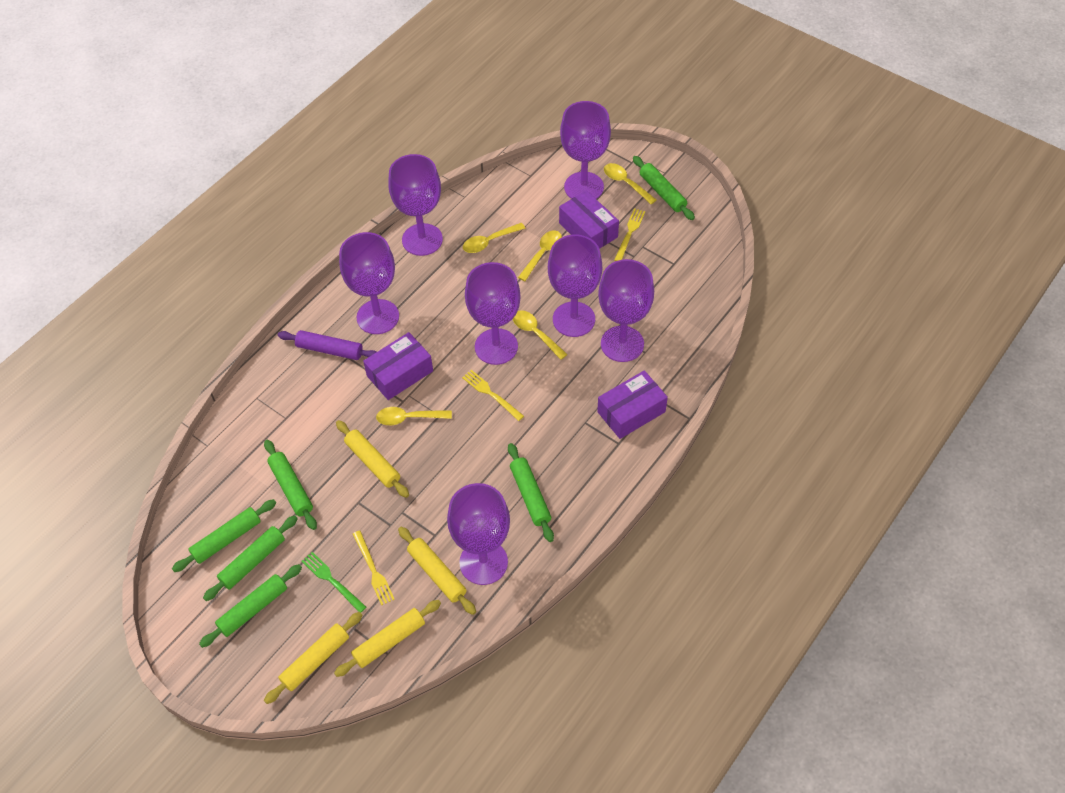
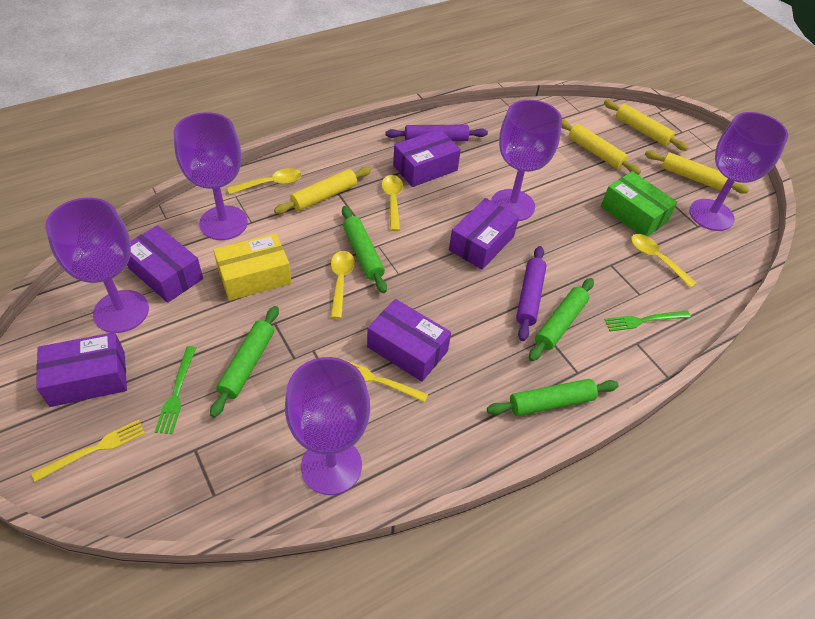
green box: none = 0 -> [601,171,678,236] = 1
green fork: [302,552,366,612] = 1 -> [155,346,196,434] [604,311,691,331] = 2
green rolling pin: [172,499,276,572] [199,564,302,648] [203,515,298,601] [264,440,317,530] [508,443,554,542] [633,156,695,220] = 6 -> [210,306,279,418] [342,206,387,293] [487,379,619,416] [529,278,594,361] = 4
purple box: [363,332,433,400] [559,190,619,249] [597,370,668,439] = 3 -> [36,332,127,407] [127,225,203,303] [367,299,451,382] [393,129,461,187] [449,198,519,270] = 5
purple goblet: [339,232,399,334] [388,154,443,256] [447,483,510,585] [465,262,521,365] [548,234,602,337] [560,101,611,199] [598,259,654,362] = 7 -> [45,197,149,333] [173,112,248,240] [285,357,370,495] [491,100,562,221] [689,112,788,231] = 5
purple rolling pin: [278,330,377,360] = 1 -> [386,125,488,141] [516,246,546,341] = 2
yellow box: none = 0 -> [213,233,292,301] = 1
yellow fork: [353,530,395,606] [462,370,524,421] [614,208,645,261] = 3 -> [32,420,145,482] [341,358,428,402] = 2
yellow spoon: [376,407,452,425] [463,223,525,253] [513,310,568,360] [518,230,562,281] [604,163,656,204] = 5 -> [227,168,302,194] [331,251,355,319] [382,175,403,231] [631,234,697,288] = 4

